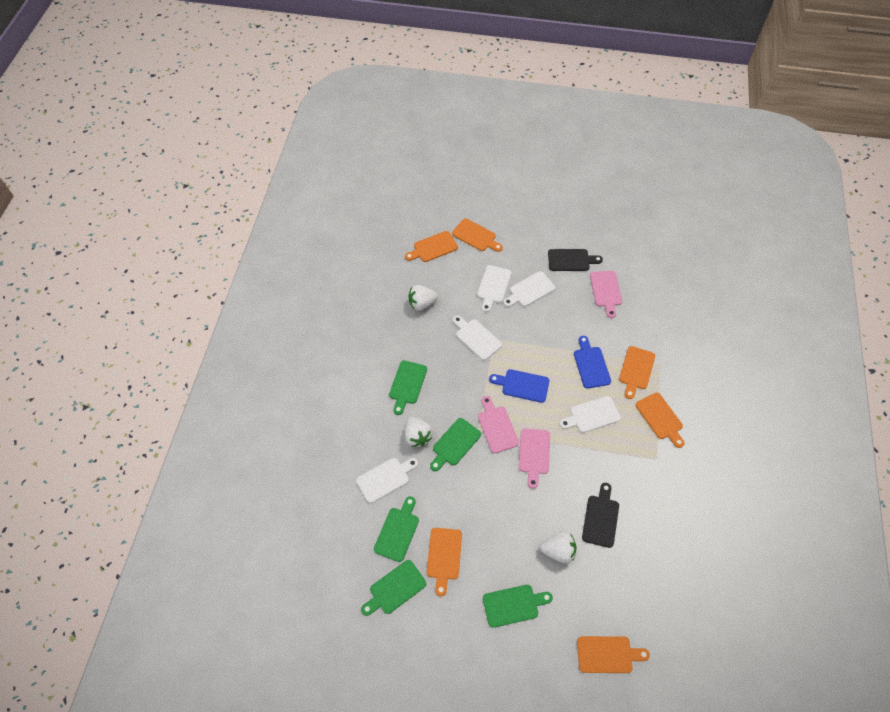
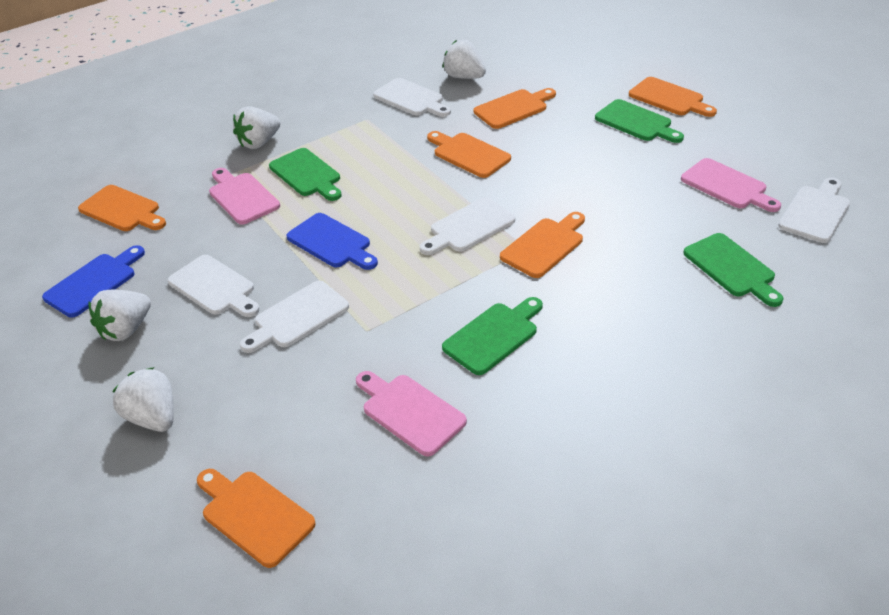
black cutting board: [548,249,603,271] [582,483,619,548] = 2 -> none = 0
green cutting board: [361,560,426,616] [374,496,419,562] [389,360,427,415] [430,418,481,471] [483,585,553,628] = 5 -> [269,148,342,201] [442,297,543,375] [595,99,684,143] [683,233,784,307] = 4
white strawberry: [405,417,432,447] [408,285,438,311] [540,531,577,563] = 3 -> [88,290,151,341] [112,367,174,432] [233,106,280,149] [443,40,486,79] = 4

